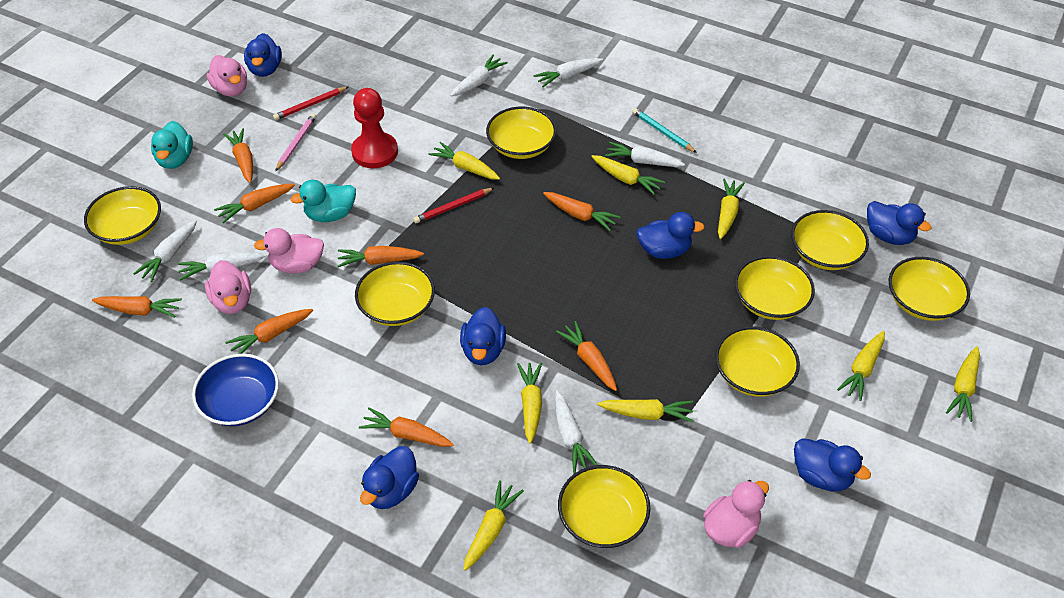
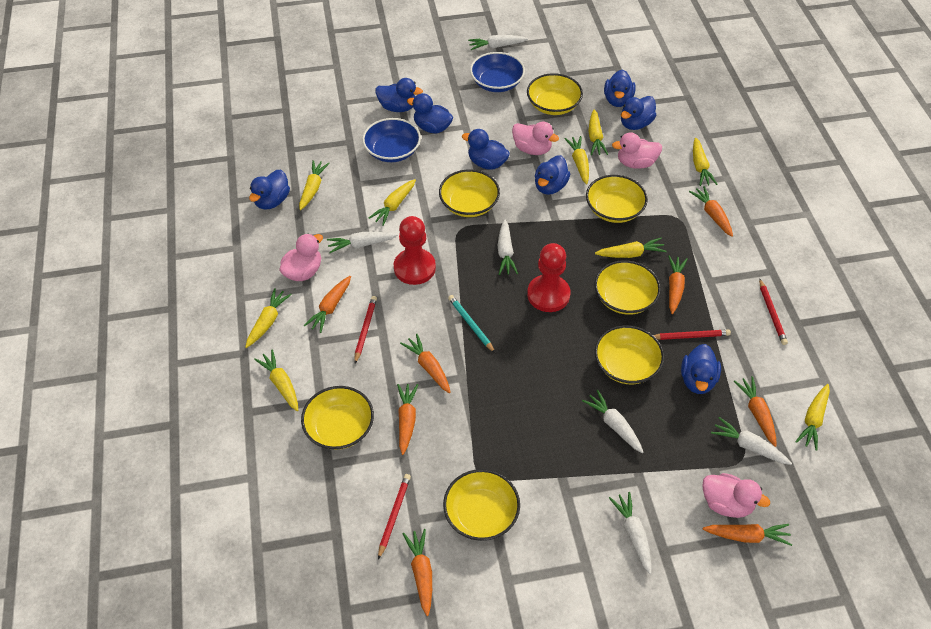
blue bowl: [192,354,279,426] = 1 -> [362,118,421,162] [470,52,525,92] = 2
blue duck: [244,33,282,77] [360,446,419,509] [460,307,506,365] [637,212,705,259] [794,438,871,491] [867,201,932,245] = 6 -> [249,170,290,209] [375,78,423,112] [407,93,453,133] [462,129,510,170] [535,155,570,195] [604,70,635,107] [621,96,656,130] [681,344,721,394] = 8
pink pencil: [275,113,316,172] = 1 -> none = 0
red pawn: [351,88,398,168] = 1 -> [394,216,436,285] [527,243,570,312] = 2
red pencil: [273,87,348,120] [413,188,494,223] = 2 -> [354,296,377,363] [378,474,411,560] [654,330,731,340] [759,278,788,345] = 4
turquoise duck: [151,121,193,169] [291,180,356,222] = 2 -> none = 0
yellow bowl: [84,186,161,245] [355,261,435,326] [486,107,556,159] [558,465,650,548] [715,326,800,397] [735,256,815,320] [791,210,869,270] [889,257,970,321] = 8 -> [301,386,374,450] [439,170,500,217] [443,469,520,541] [527,73,583,115] [586,175,648,223] [594,260,661,315] [594,325,664,384] = 7
yellow carrot: [429,142,500,180] [463,480,524,571] [517,363,542,444] [591,155,665,195] [597,399,693,423] [718,178,745,239] [837,331,885,401] [946,346,980,422] = 8 -> [245,288,292,348] [254,350,298,411] [299,160,330,210] [369,179,416,226] [564,136,589,184] [588,109,608,155] [595,238,667,258] [693,138,718,186] [795,384,830,451] = 9

